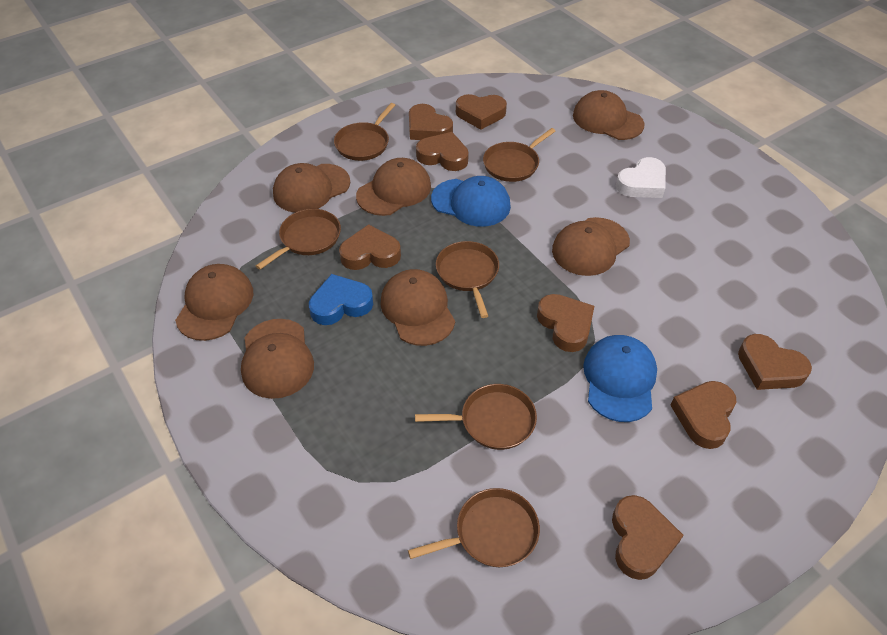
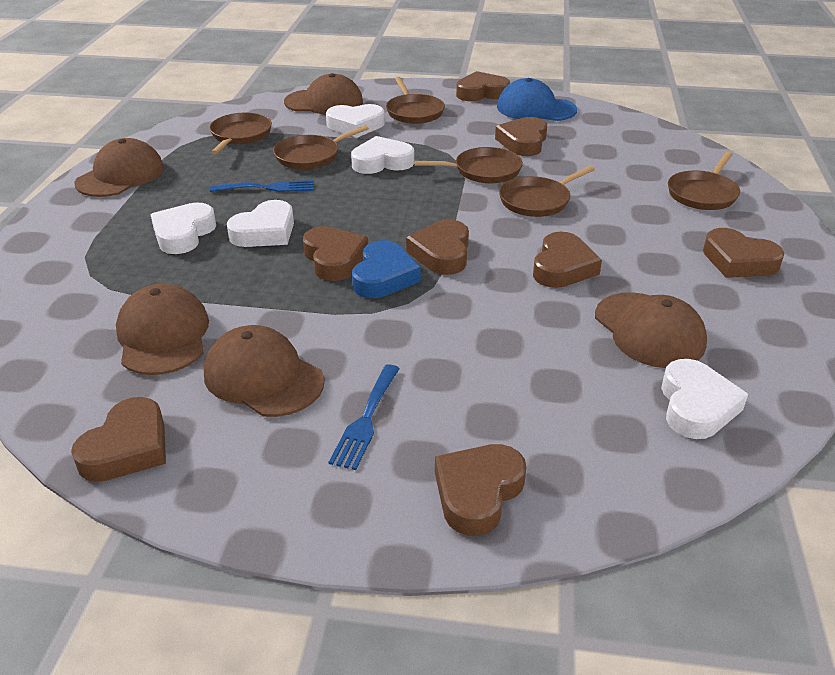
blue cap: [431,176,511,227] [583,335,657,422] = 2 -> [497,78,577,121] = 1
blue fork: none = 0 -> [210,180,314,192] [329,364,400,470] = 2
brown cap: [175,264,253,341] [241,319,314,399] [273,163,350,213] [356,158,431,216] [380,269,455,346] [552,217,630,276] [573,90,645,140] = 7 -> [74,138,164,197] [116,284,209,375] [204,325,325,417] [284,73,363,115] [595,292,707,368] = 5
white heart: [616,157,666,198] = 1 -> [150,202,216,254] [227,200,294,247] [326,104,385,138] [351,136,414,174] [661,359,748,439] = 5

